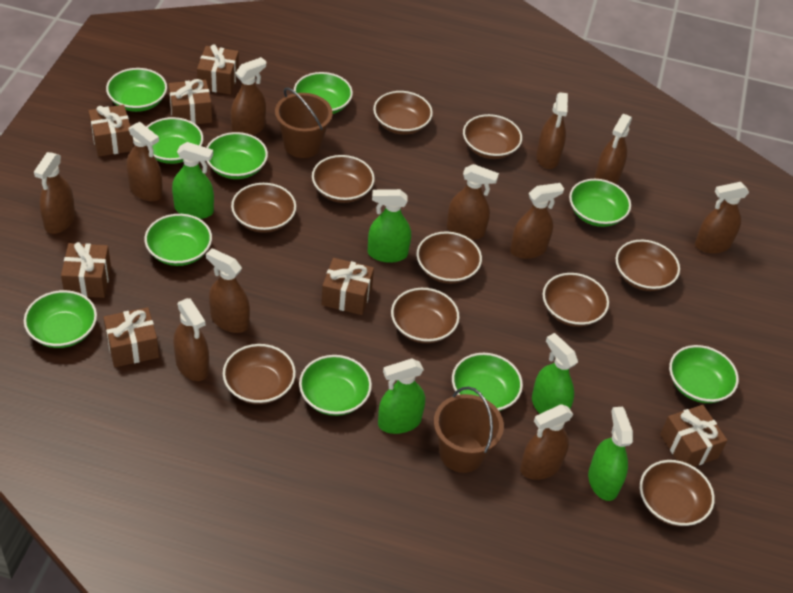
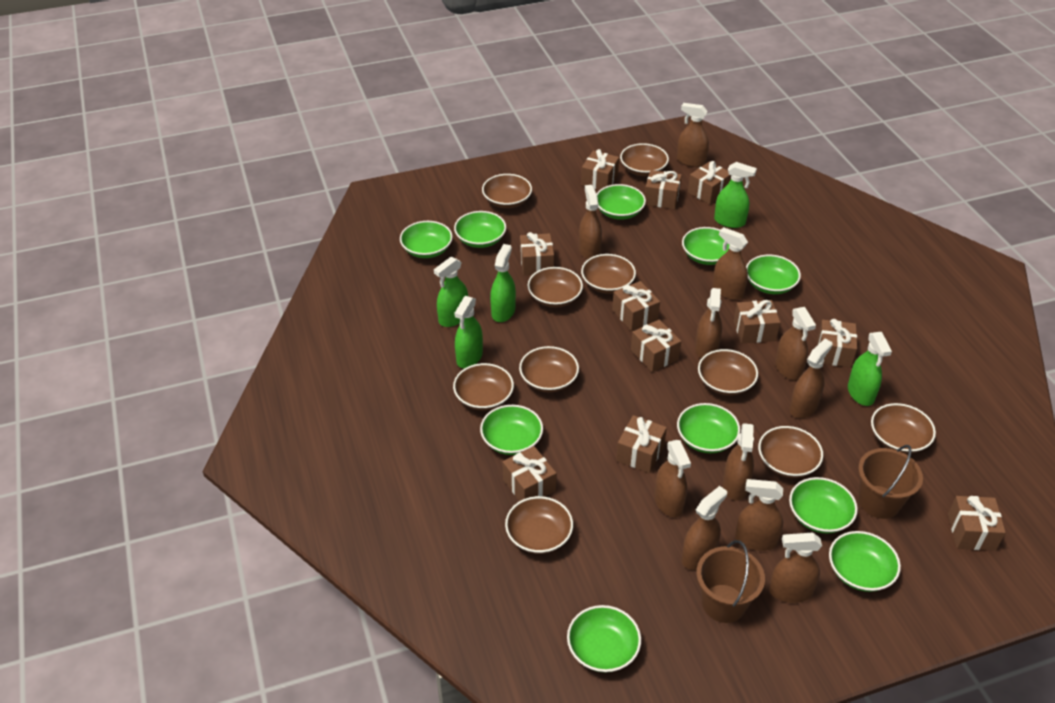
brown gift: [61,242,111,298] [88,105,133,157] [103,307,159,367] [168,79,212,124] [197,44,239,94] [321,258,374,315] [660,405,727,467] = 7 -> [503,446,556,501] [520,232,554,275] [581,149,619,190] [612,281,660,331] [616,415,667,473] [631,320,681,372] [645,170,682,209] [688,161,731,205] [734,300,780,343] [817,319,857,367] [948,496,1006,551] = 11

